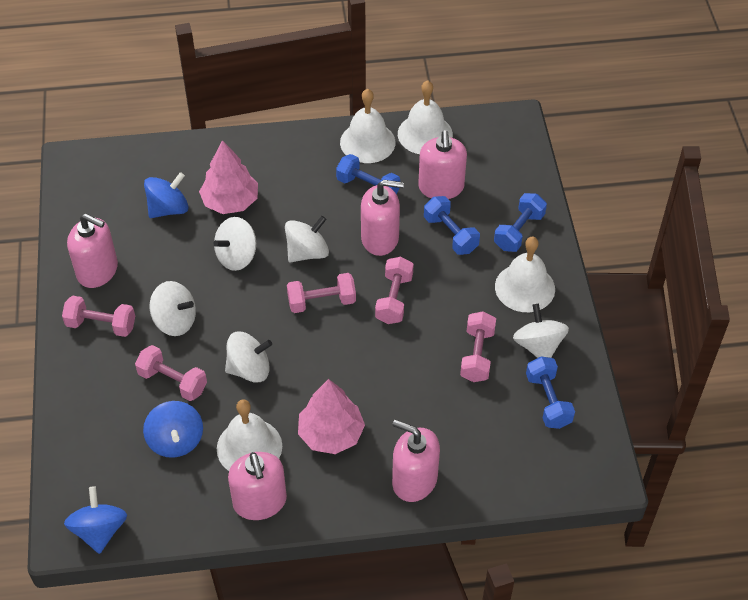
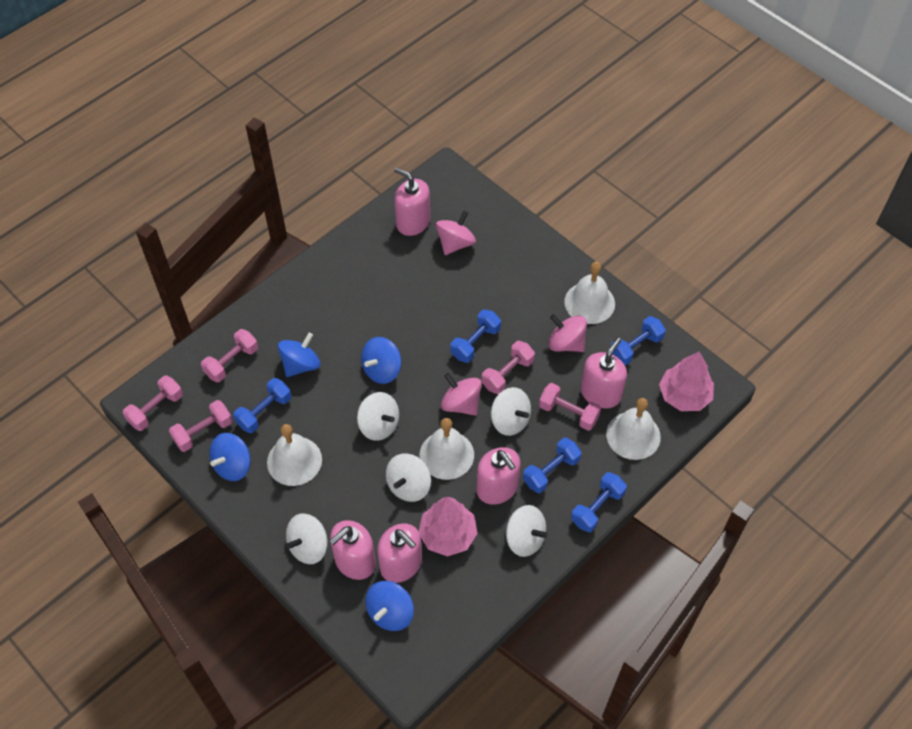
blue dumbbell: [336,154,400,194] [424,196,480,255] [494,193,547,252] [526,357,575,429] = 4 -> [233,378,291,433] [451,309,501,363] [523,438,581,493] [571,472,627,532] [611,316,666,365] = 5
blue spinning top: [64,486,127,554] [143,401,203,458] [144,172,189,218] = 3 -> [209,433,251,481] [278,333,320,377] [361,337,401,384] [366,581,414,631] = 4
pink spinning top: none = 0 -> [436,211,476,255] [441,373,482,416] [549,314,587,352] = 3

